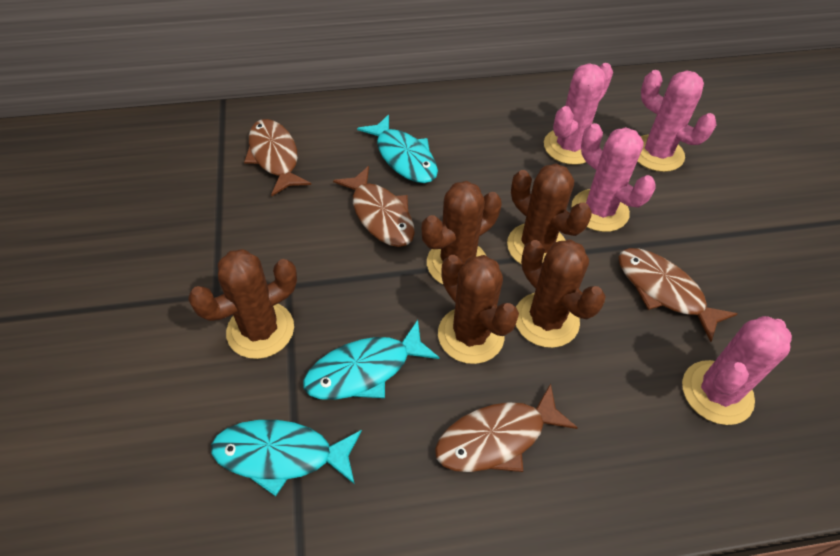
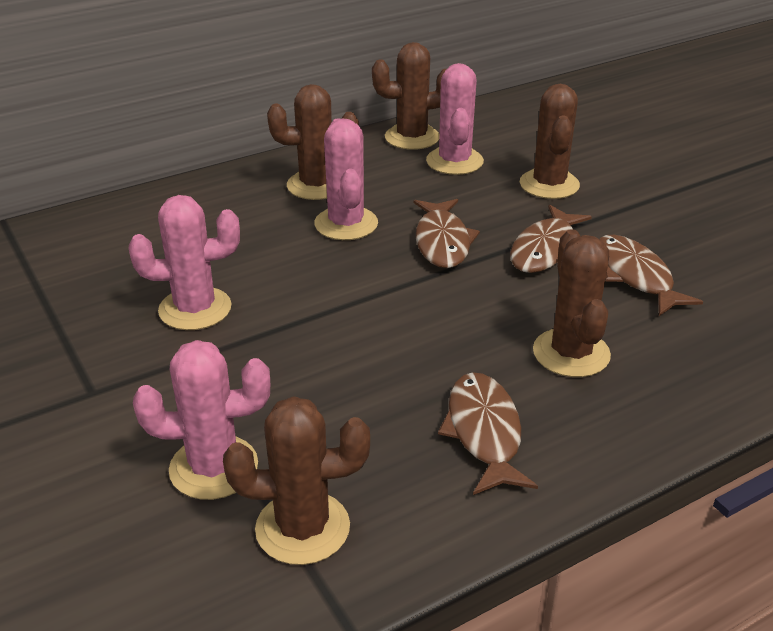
turquoise fish: [211,420,362,496] [303,320,440,400] [357,114,438,183] = 3 -> none = 0

